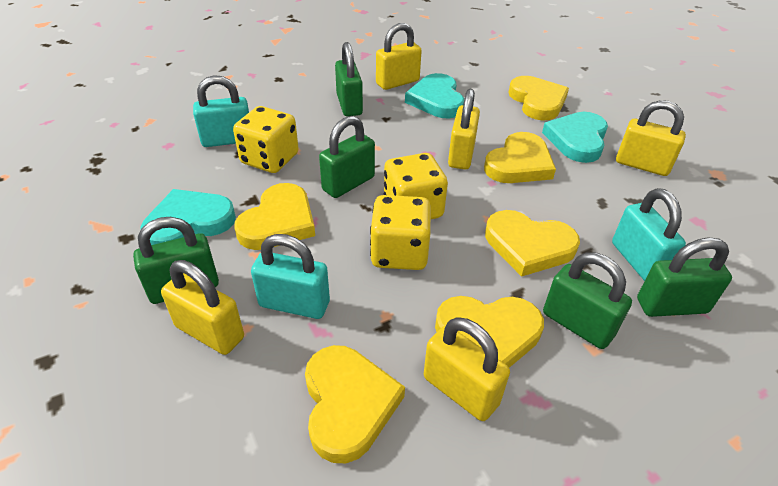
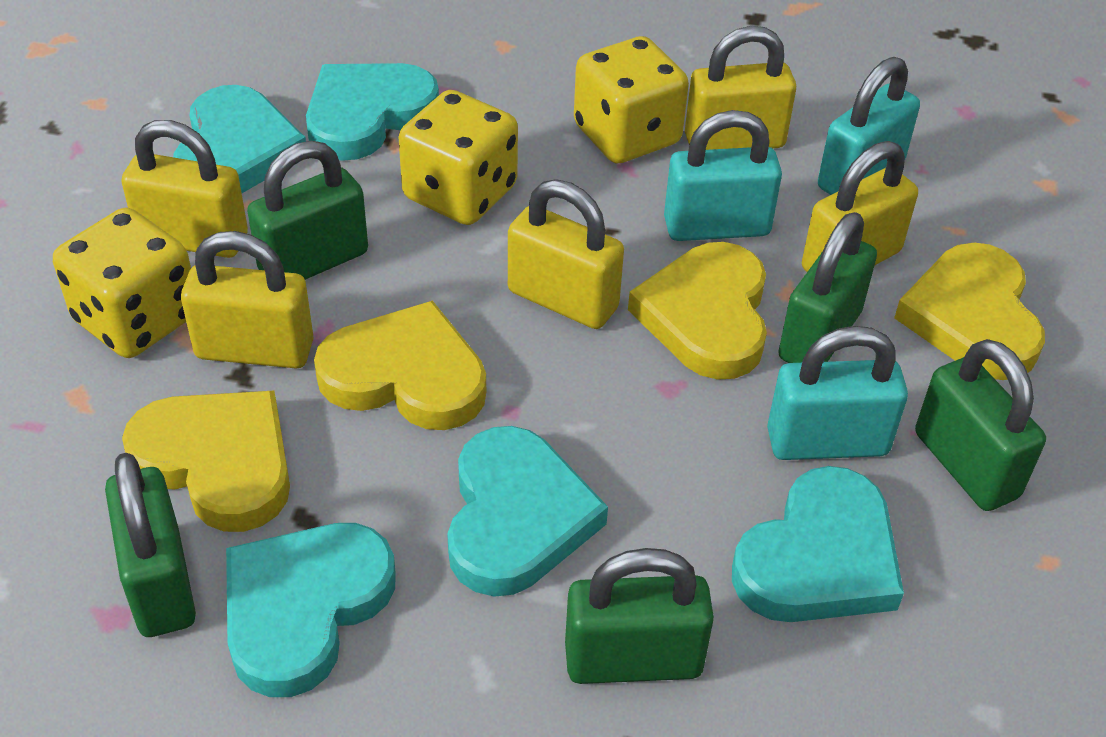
turquoise heart: [140,189,236,245] [405,73,464,118] [542,112,608,163] = 3 -> [173,85,306,193] [226,523,396,697] [306,63,439,161] [447,426,608,597] [732,466,904,622] = 5
yellow heart: [234,183,315,250] [305,345,405,463] [435,296,544,368] [484,132,556,183] [485,210,580,277] [508,76,569,120] = 6 -> [122,390,290,532] [314,301,486,430] [628,242,767,380] [894,243,1045,380] = 4

